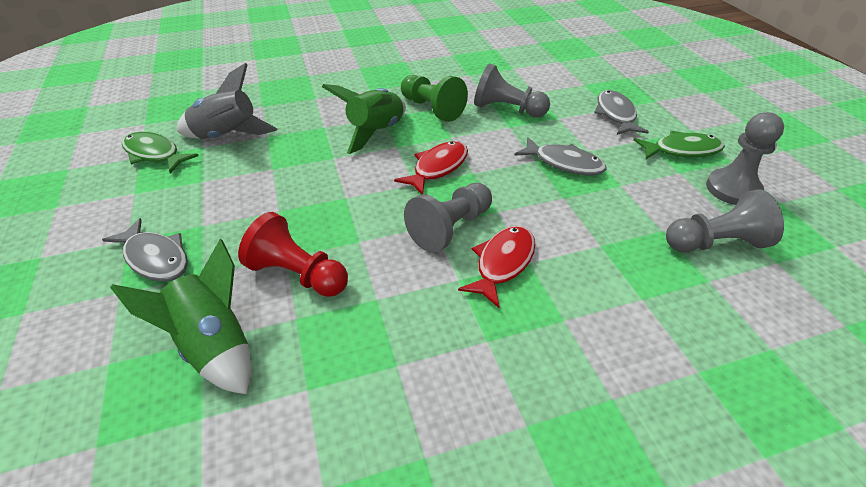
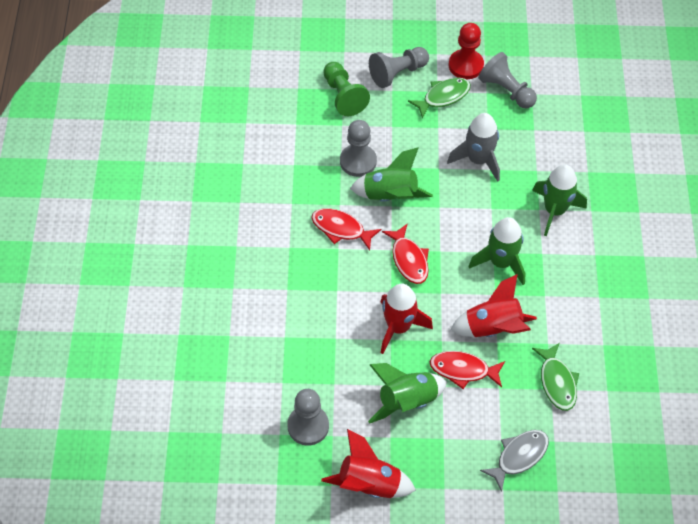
green rocket: [110,239,252,394] [322,84,406,154] = 2 -> [350,147,433,202] [368,363,447,424] [469,217,526,285] [532,164,587,236] = 4
grey fish: [102,218,188,282] [514,137,606,175] [594,90,649,135] = 3 -> [480,430,549,492] = 1
red fish: [394,141,468,194] [458,226,535,308] = 2 -> [311,208,381,250] [382,223,429,284] [430,351,505,389] = 3
red rocket: none = 0 -> [321,429,416,498] [380,284,433,354] [450,274,537,337] = 3

